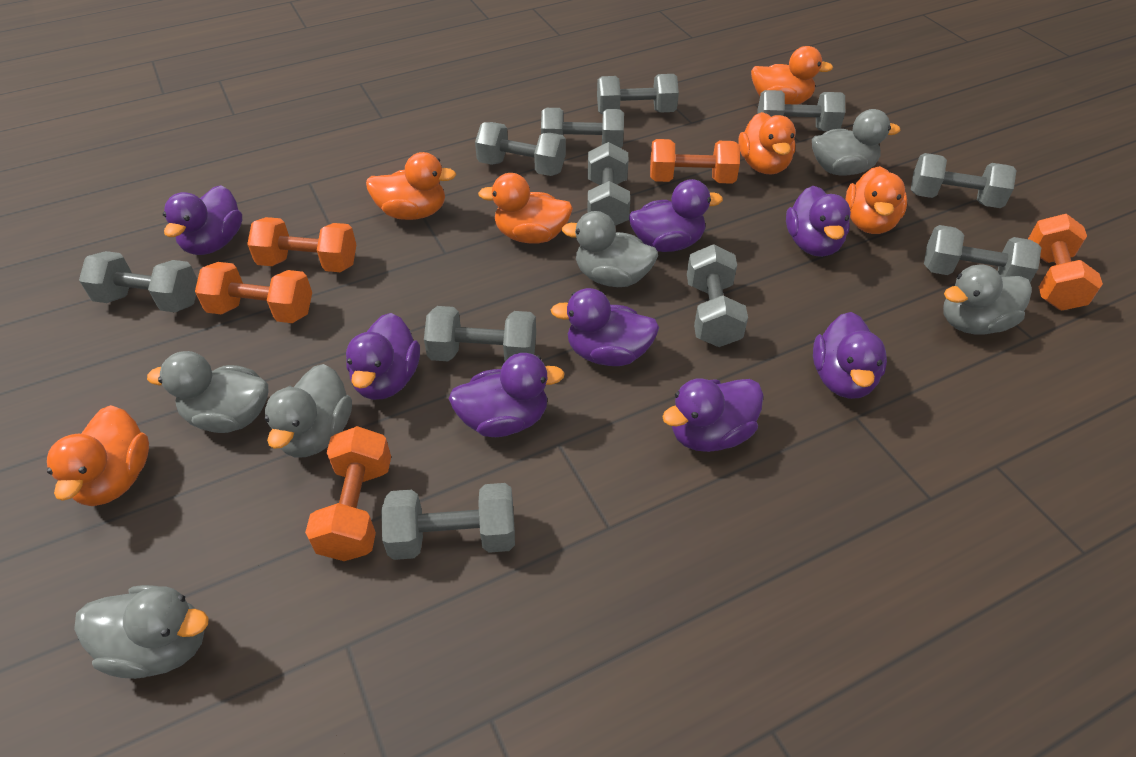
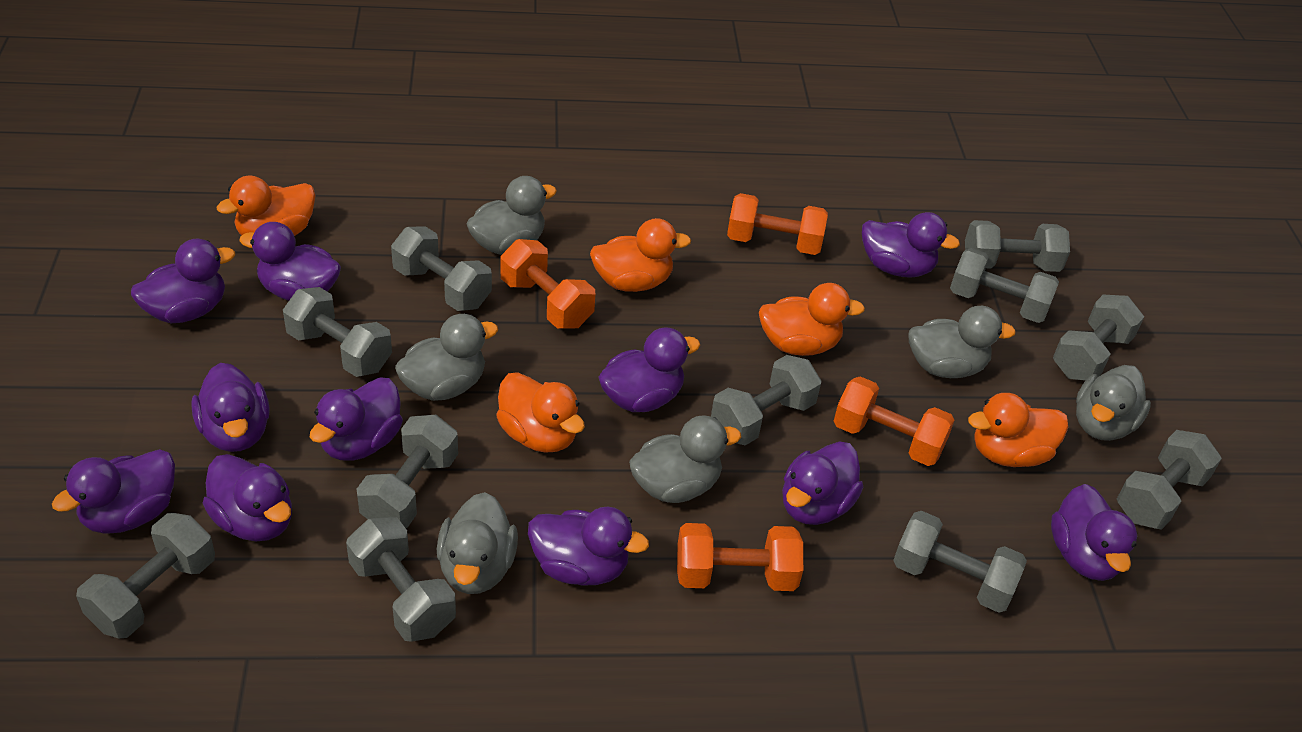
orange duck: [47,405,149,506] [366,152,456,220] [478,173,573,243] [739,112,795,175] [751,46,833,105] [845,166,907,234] = 6 -> [217,176,316,236] [496,372,585,453] [590,218,691,292] [759,283,865,356] [968,393,1068,467] = 5
orange dumbbell: [195,262,312,323] [247,217,356,272] [305,426,391,561] [650,139,740,184] [1028,214,1103,310] = 5 -> [501,239,595,328] [677,523,803,591] [727,193,828,255] [834,376,955,466] = 4
purple duck: [163,185,242,255] [346,313,420,400] [449,353,565,437] [551,288,659,366] [629,179,723,252] [662,378,764,452] [786,186,851,257] [813,312,887,399] = 8 -> [52,449,175,533] [131,239,235,323] [191,363,270,452] [203,454,292,541] [239,222,341,301] [310,377,403,461] [528,507,649,586] [598,328,700,412] [782,442,863,525] [862,212,960,278] [1051,484,1137,581] = 11

